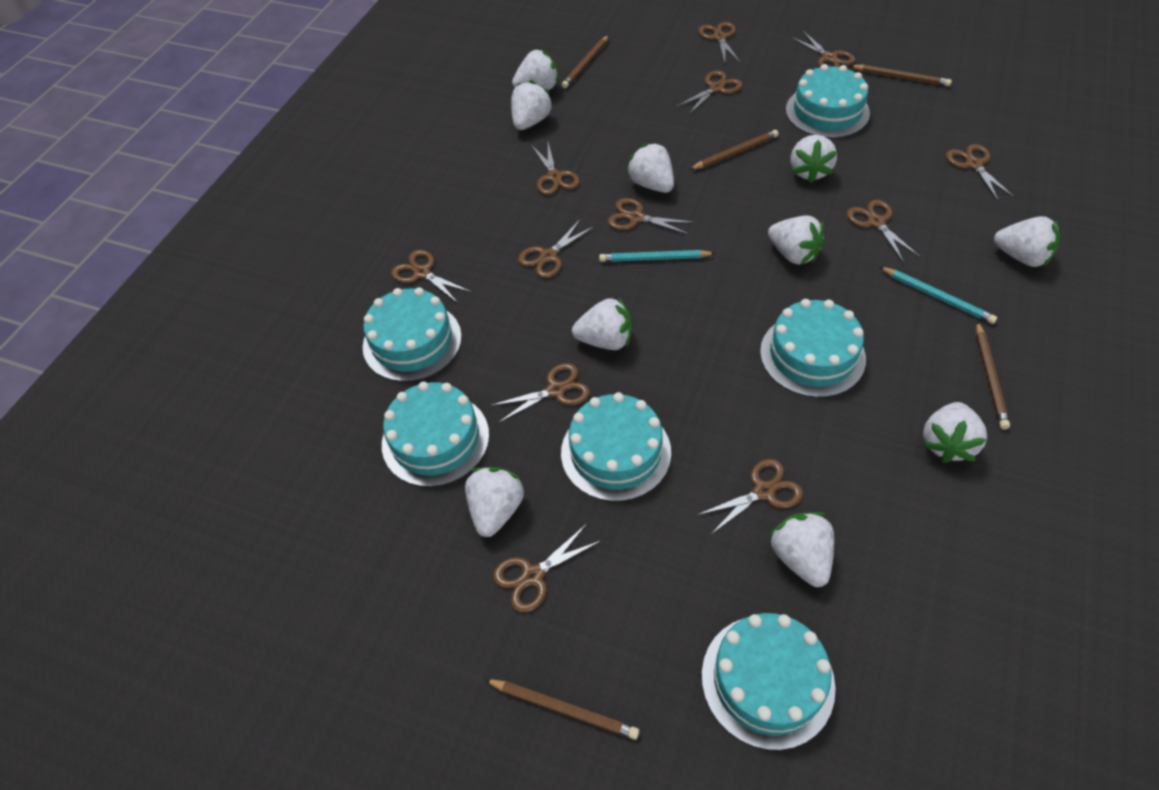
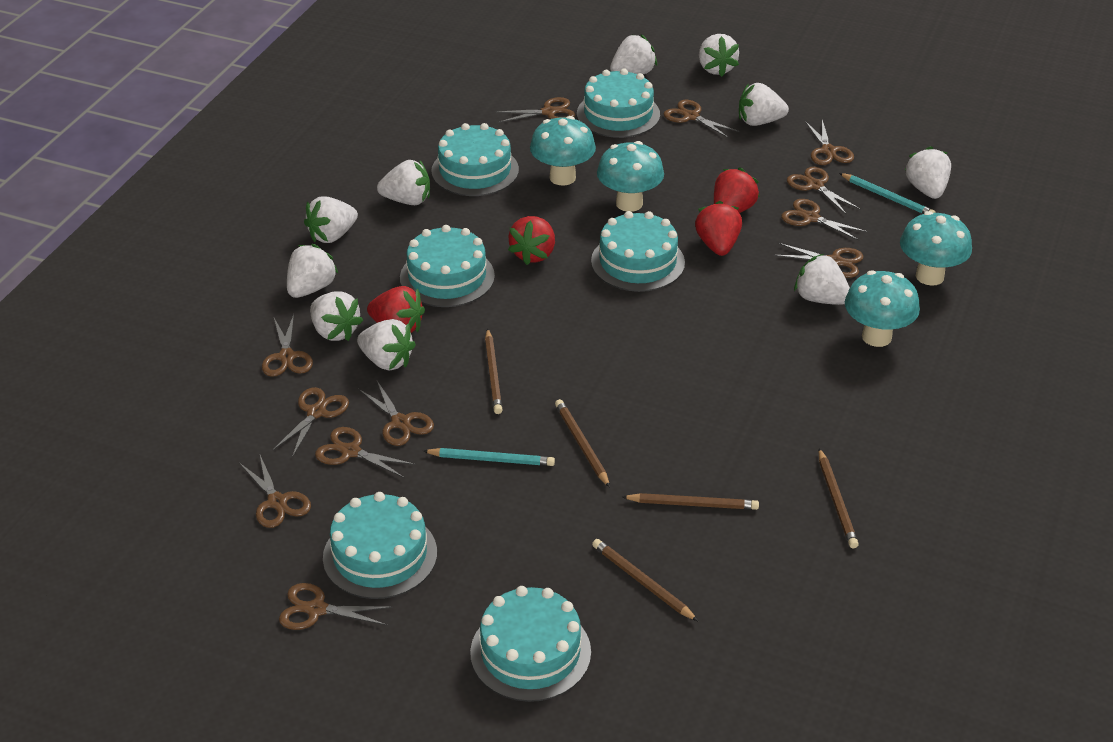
red strawberry: none = 0 -> [367,286,425,333] [508,216,555,265] [695,201,742,256] [714,167,760,213] = 4
turquoise mushroom: none = 0 -> [530,116,596,186] [597,141,664,212] [845,270,920,347] [900,211,972,286] = 4

